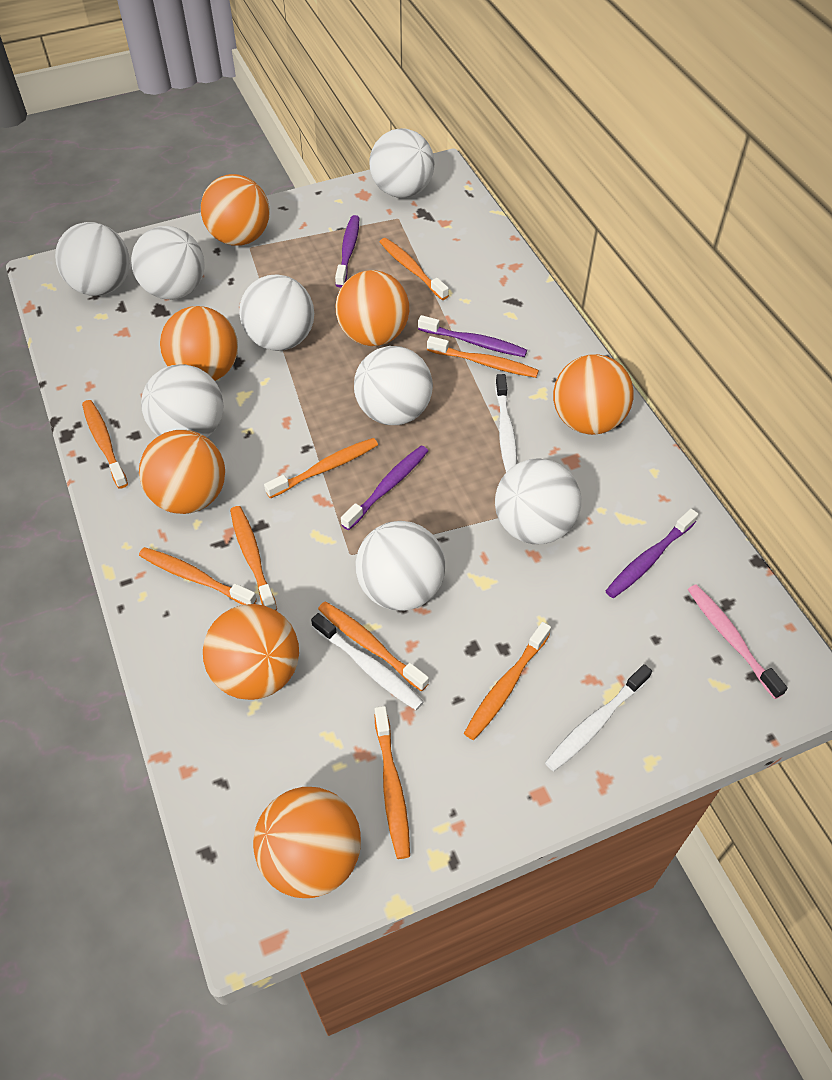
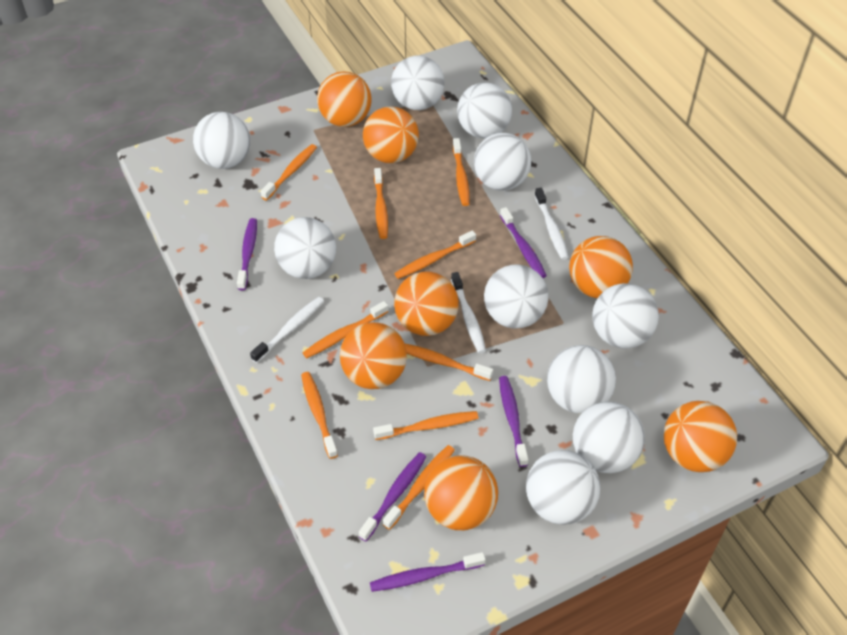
pink toothbrush: [688,584,788,699] = 1 -> none = 0
purple toothbrush: [335,215,359,287] [341,446,428,530] [418,315,527,357] [606,509,698,598] = 4 -> [237,218,257,290] [359,452,426,541] [370,552,486,592] [499,376,529,467] [500,207,547,278] = 5
white ball: [55,222,130,296] [131,226,204,300] [141,364,223,437] [239,274,314,351] [354,346,433,425] [356,521,445,611] [370,128,434,198] [495,458,581,544] = 8 -> [193,112,250,169] [274,217,336,279] [391,56,444,110] [457,82,512,138] [474,133,531,191] [484,264,548,329] [526,450,600,525] [547,345,616,414] [573,402,645,473] [592,283,659,349] = 10

